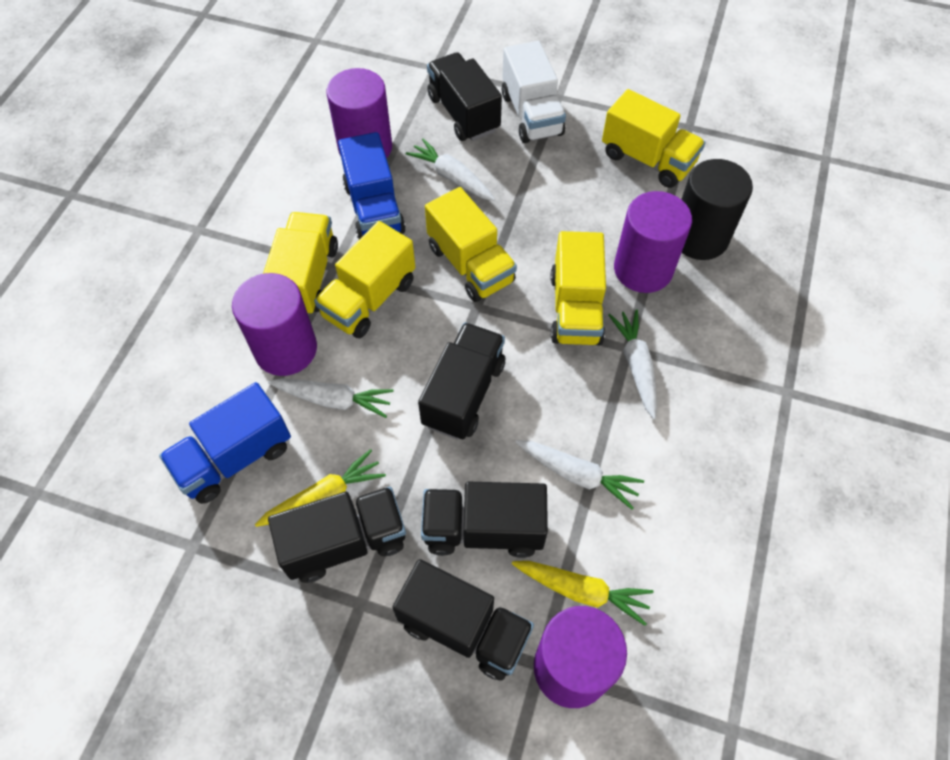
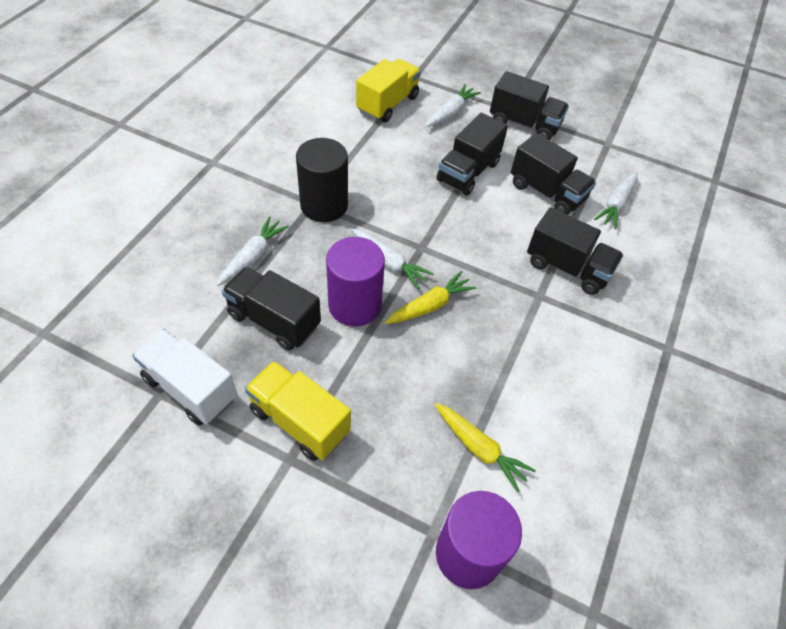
blue truck: [159,382,291,504] [338,132,406,239] = 2 -> none = 0
purple cylinder: [232,273,317,376] [326,68,392,158] [534,606,627,708] [614,191,692,293] = 4 -> [326,237,385,326] [436,491,522,589] = 2
yellow truck: [263,212,338,316] [314,221,415,338] [425,187,517,302] [550,231,606,345] [602,89,705,188] = 5 -> [245,361,351,461] [356,59,421,123] = 2

